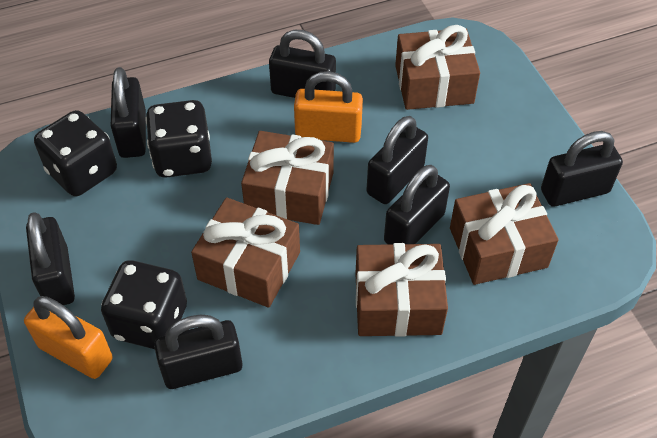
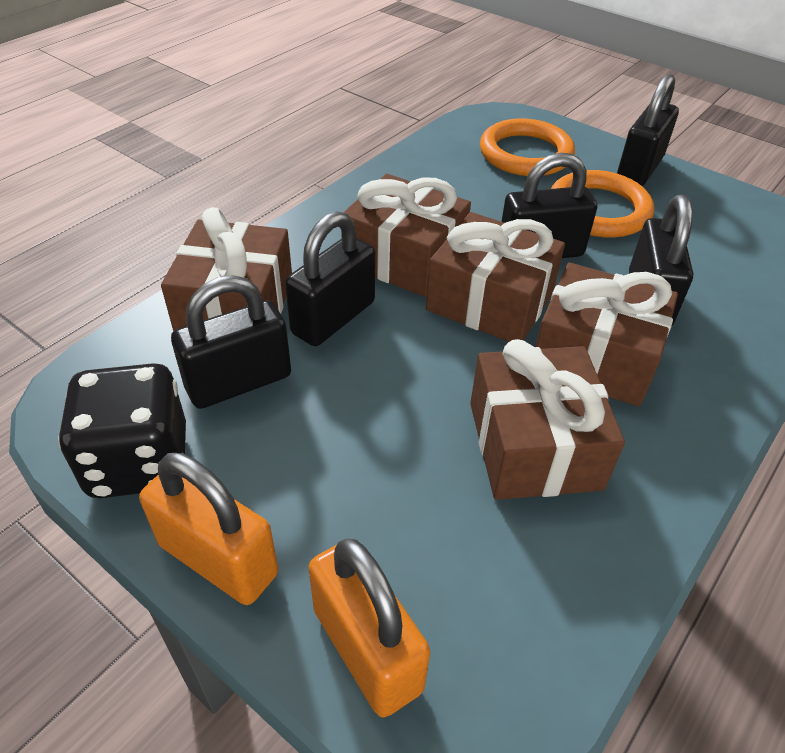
black dice: [34,110,117,197] [101,260,187,349] [145,100,212,178] = 3 -> [58,363,186,498] = 1
black padlock: [26,212,75,305] [111,67,146,158] [154,315,242,389] [269,30,336,98] [366,116,428,204] [384,165,450,245] [541,131,623,207] = 7 -> [171,275,291,409] [285,211,375,346] [501,153,598,258] [617,74,679,186] [629,195,693,327] = 5
orange ring: none = 0 -> [480,118,575,176] [551,170,654,238] = 2

